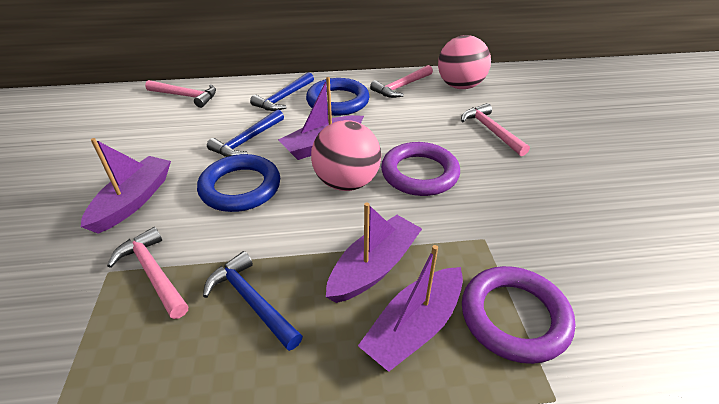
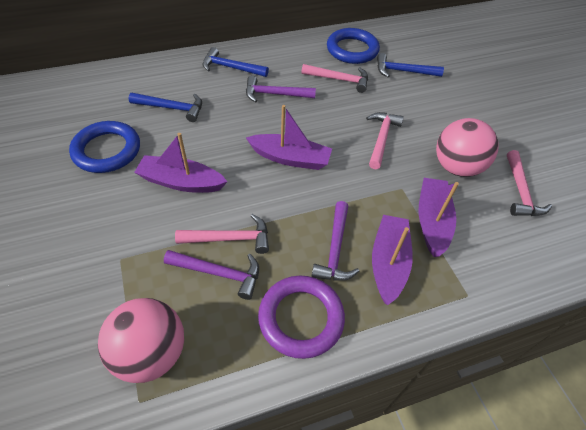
purple hammer: none = 0 -> [164,250,259,300] [246,76,316,102] [311,201,359,281] = 3
purple ring: [381,142,460,196] [462,266,575,364] = 2 -> [258,276,345,359] = 1

